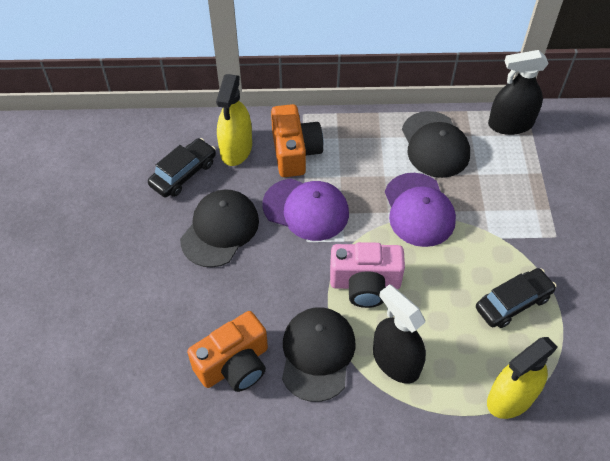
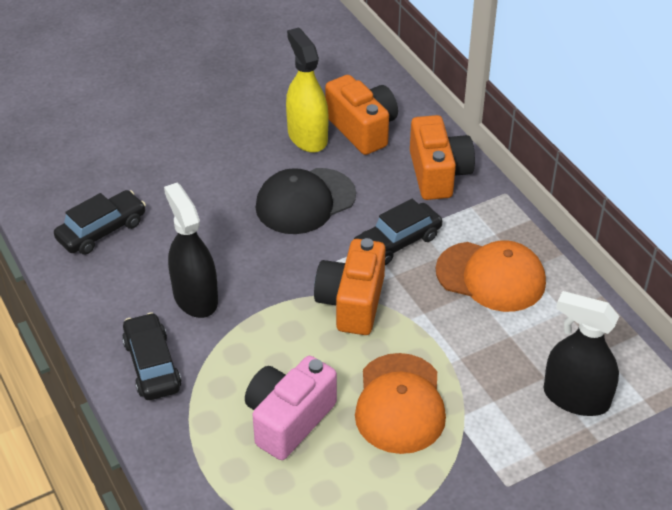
black cap: [180,189,259,267] [282,307,356,402] [402,111,470,178] = 3 -> [256,168,356,234] = 1
black car: [148,138,216,197] [476,268,557,328] = 2 -> [54,190,146,255] [122,312,181,400] [354,199,442,265] = 3
orange camera: [187,311,268,392] [271,104,323,177] = 2 -> [314,238,386,335] [325,75,398,155] [410,115,475,200] = 3
orange cap: none = 0 -> [355,353,446,454] [436,240,546,312] = 2
purple cap: [262,179,349,241] [385,173,456,247] = 2 -> none = 0
yellow spray bottle: [216,74,252,166] [487,337,558,419] = 2 -> [286,27,328,153] = 1

